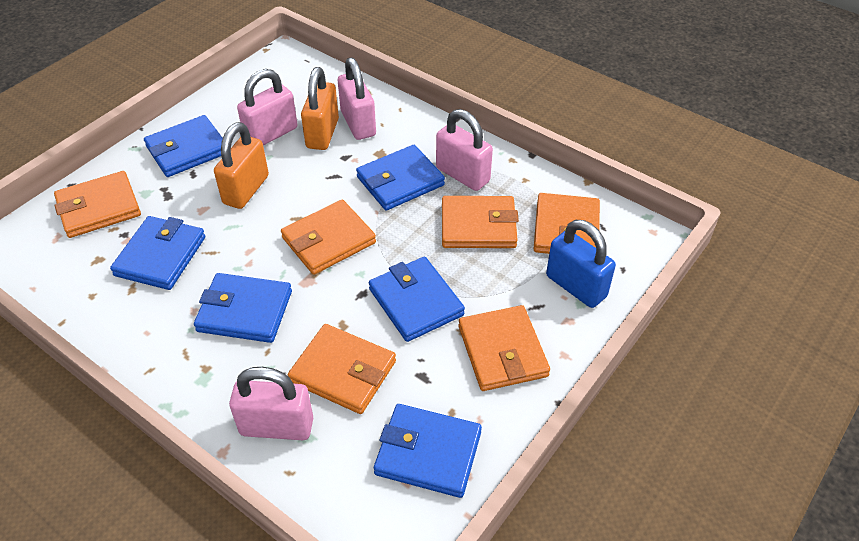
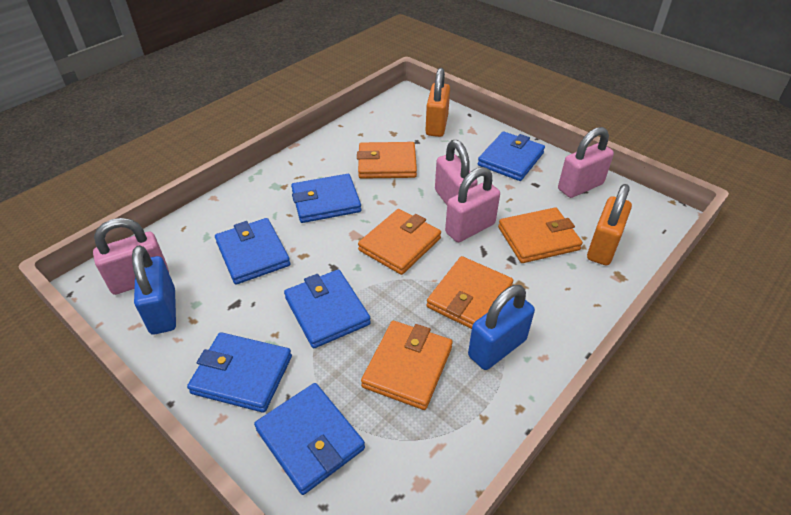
blue padlock: [546,220,616,308] = 1 -> [132,245,176,334] [468,285,535,370] = 2
orange wallet: [54,171,141,238] [281,200,376,275] [288,324,396,414] [442,196,519,248] [459,305,550,391] [534,193,600,254] = 6 -> [357,142,417,179] [358,209,441,275] [361,321,453,410] [427,256,513,329] [498,207,583,263] = 5

